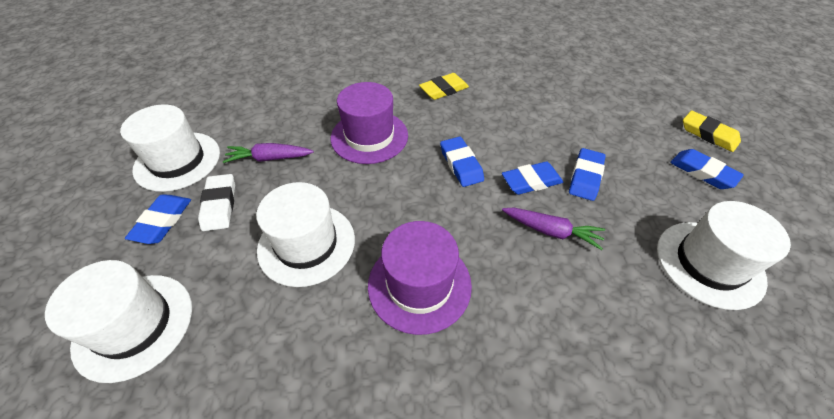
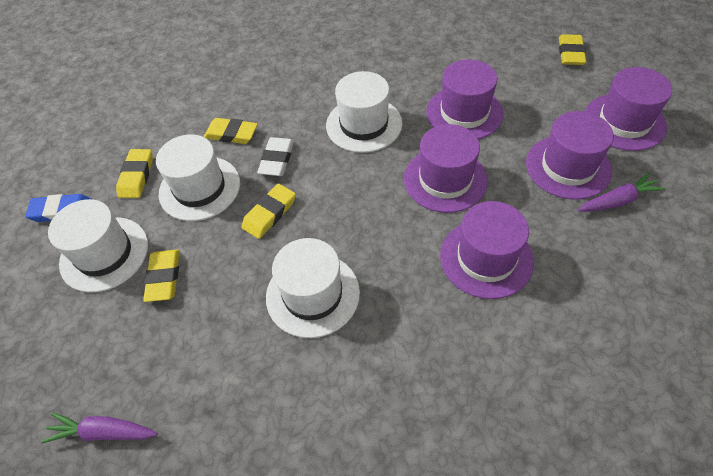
blue eraser: [125,194,191,244] [440,136,484,187] [502,161,563,195] [569,148,606,201] [670,149,744,189] = 5 -> [25,194,91,222] = 1
purple hat: [331,82,408,164] [368,221,472,335] = 2 -> [404,124,488,213] [426,59,503,139] [440,201,534,299] [526,111,614,200] [585,67,672,151] = 5
yellow eraser: [419,73,469,100] [683,110,741,152] = 2 -> [116,149,153,198] [143,249,180,302] [204,118,258,144] [242,184,296,239] [559,34,586,65] = 5

